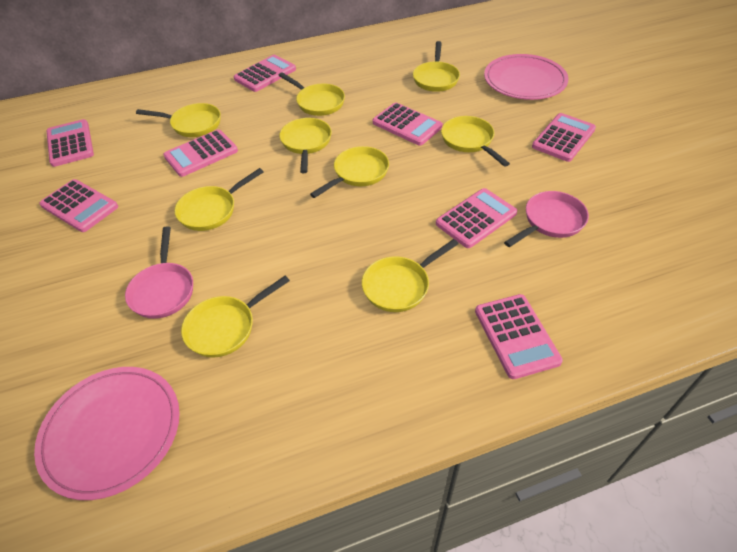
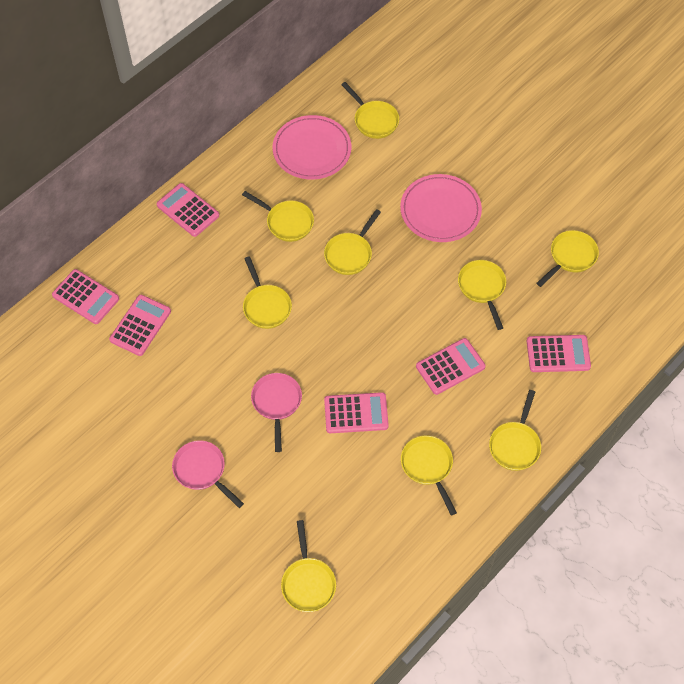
pink calculator: [39,179,118,232] [47,119,94,167] [163,130,238,177] [234,55,296,92] [373,102,443,146] [436,188,517,248] [475,294,563,379] [532,113,596,162] = 8 -> [52,269,119,324] [109,295,171,356] [156,183,219,237] [324,392,389,433] [416,338,486,395] [527,335,591,372] = 6

